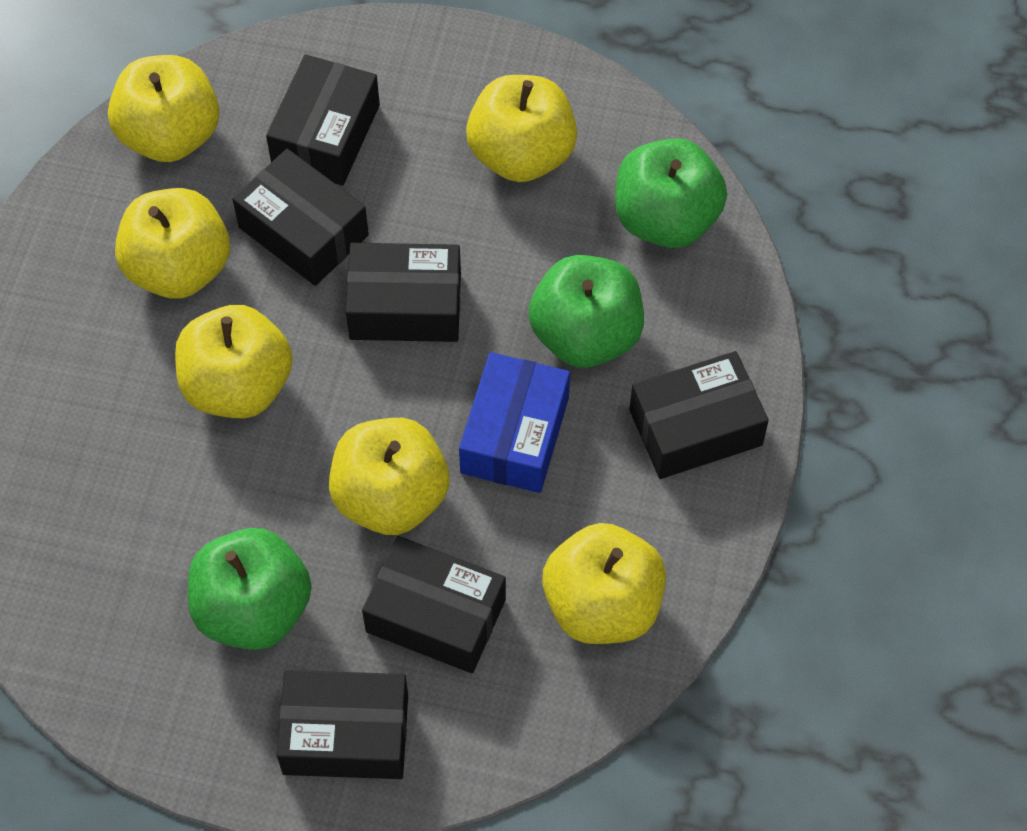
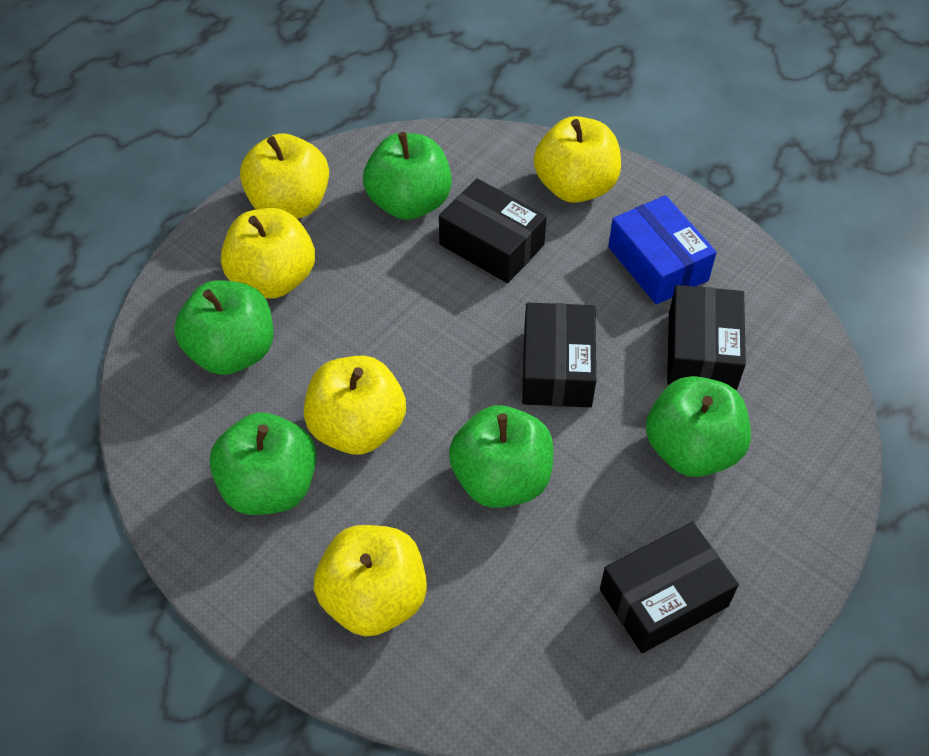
black box: [233,149,369,286] [266,54,380,186] [277,670,408,779] [346,243,461,342] [362,536,506,673] [630,351,769,479] = 6 -> [439,178,547,283] [522,303,596,407] [600,522,739,653] [667,285,746,391] = 4
green apple: [188,528,312,650] [528,255,644,368] [615,138,727,248] = 3 -> [174,280,273,375] [209,412,316,515] [363,132,452,220] [449,405,554,508] [646,376,751,477] = 5
yellow apple: [108,55,219,162] [115,188,230,299] [175,305,293,419] [329,418,449,535] [466,75,577,182] [542,523,666,644] = 6 -> [221,208,315,298] [240,133,329,219] [304,356,406,454] [314,525,427,636] [534,116,621,203] = 5

